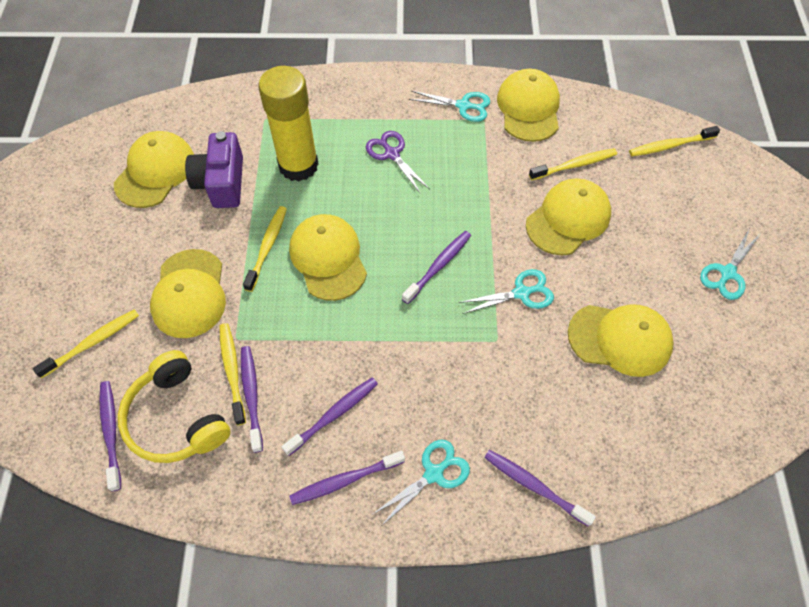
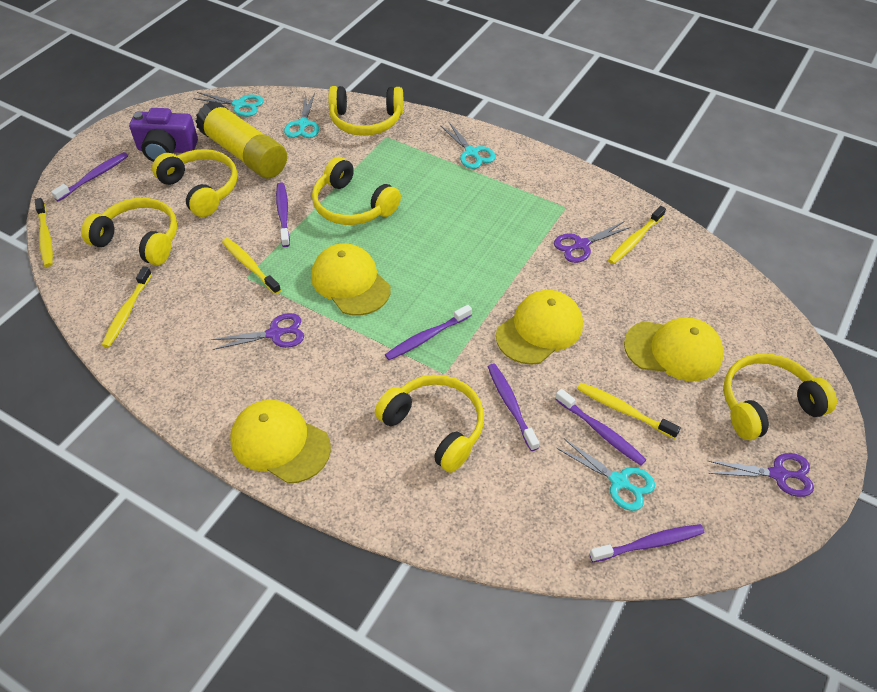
purple scissors: [366,131,429,194] = 1 -> [211,313,304,350] [554,222,631,263] [708,453,814,497] = 3
yellow cap: [114,131,194,208] [150,249,226,338] [289,214,367,301] [497,69,560,142] [526,178,611,255] [568,304,674,377] = 6 -> [230,400,331,484] [311,243,391,316] [496,290,583,365] [624,318,724,381] = 4
yellow headphones: [118,350,231,463] = 1 -> [81,198,177,265] [152,149,238,217] [312,157,401,225] [328,86,403,136] [375,375,484,473] [723,353,837,440] = 6

